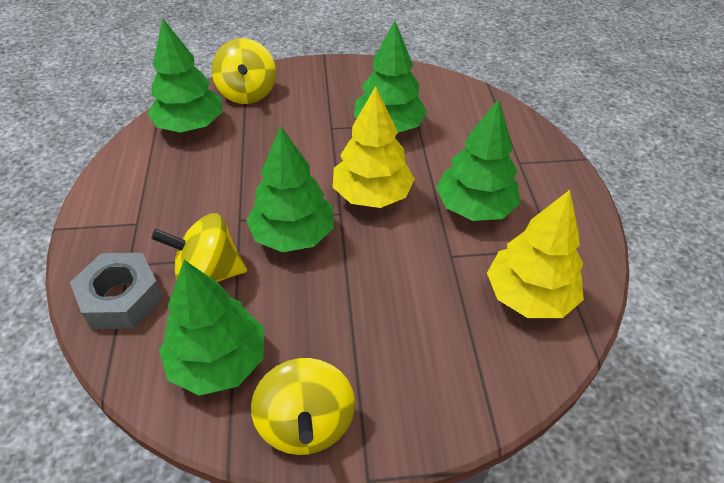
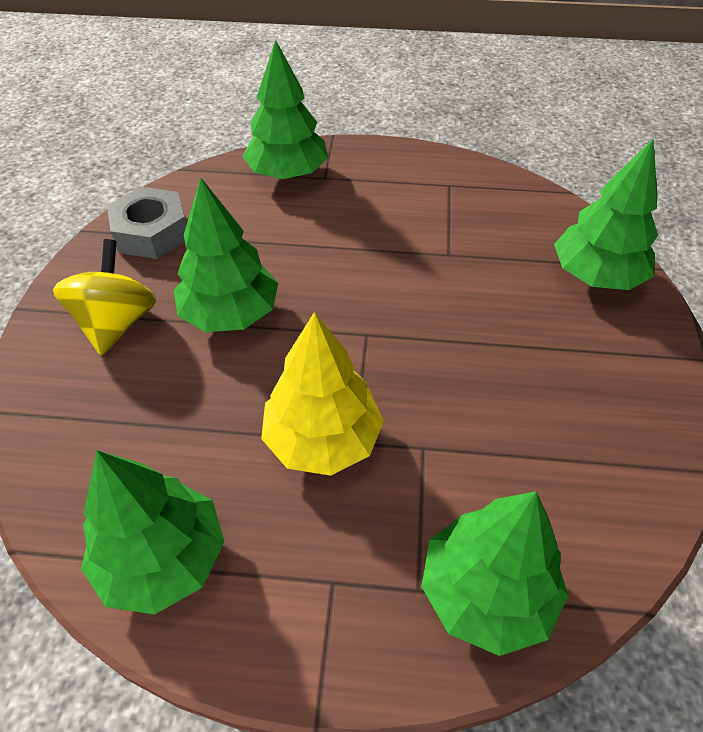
yellow spinning top: [151,213,247,282] [212,38,276,104] [251,358,355,455] = 3 -> [53,239,156,355] = 1
yellow tree: [333,86,415,208] [487,190,584,318] = 2 -> [261,312,384,476] = 1

